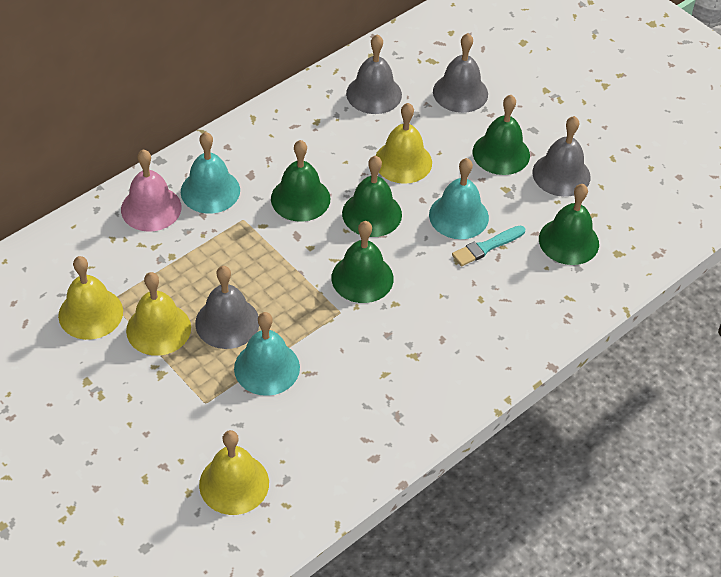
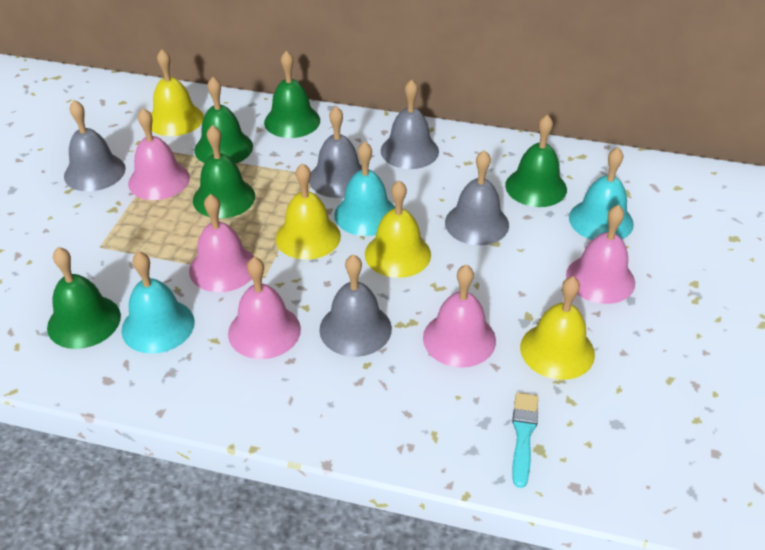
grey bell: [195,266,259,349] [346,34,402,114] [433,33,488,113] [532,116,591,197] = 4 -> [64,100,126,191] [309,106,362,198] [319,254,392,357] [381,79,439,169] [445,150,509,245] = 5
pink bell: [121,149,181,232] = 1 -> [128,108,190,200] [189,194,254,292] [228,257,301,359] [423,265,496,368] [566,205,635,304] = 5

